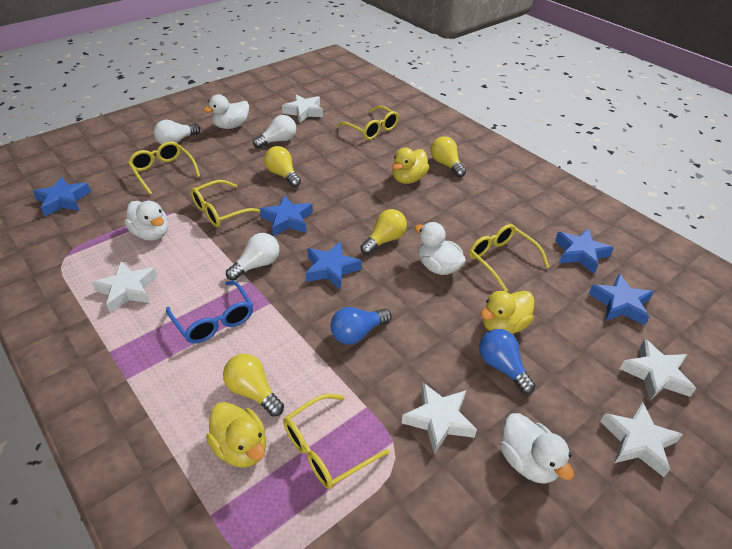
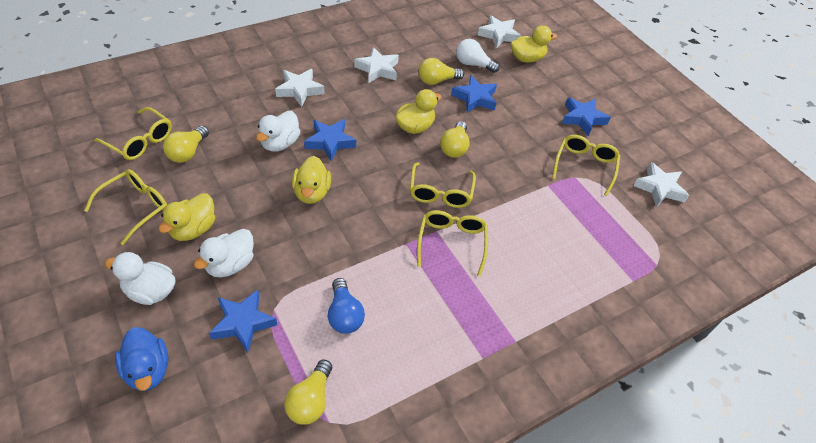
blue duck: none = 0 -> [115,327,168,391] = 1
blue glasses: [166,281,253,344] = 1 -> none = 0
blue light bulb: [330,307,392,344] [479,329,536,394] = 2 -> [328,278,365,334] = 1
blue star: [33,177,91,216] [260,195,313,236] [305,242,362,289] [555,229,614,274] [589,274,654,326] = 5 -> [209,289,277,353] [304,119,356,162] [451,75,497,113] [562,98,611,136] = 4
white duck: [124,201,168,241] [203,94,249,129] [415,222,466,275] [500,413,574,484] = 4 -> [105,252,176,305] [194,229,254,277] [256,111,300,152] = 3
white light bulb: [154,120,200,144] [226,233,279,281] [253,115,296,148] = 3 -> [456,39,500,73] = 1
white star: [91,261,157,313] [282,94,323,123] [402,383,477,454] [600,402,683,477] [620,338,696,401] = 5 -> [275,69,324,107] [354,47,399,83] [478,15,521,48] [633,162,689,207] = 4
yellow duck: [206,402,266,468] [392,147,429,184] [480,291,534,334] = 3 -> [159,193,215,241] [292,156,331,204] [395,89,442,134] [511,25,557,63] = 4

